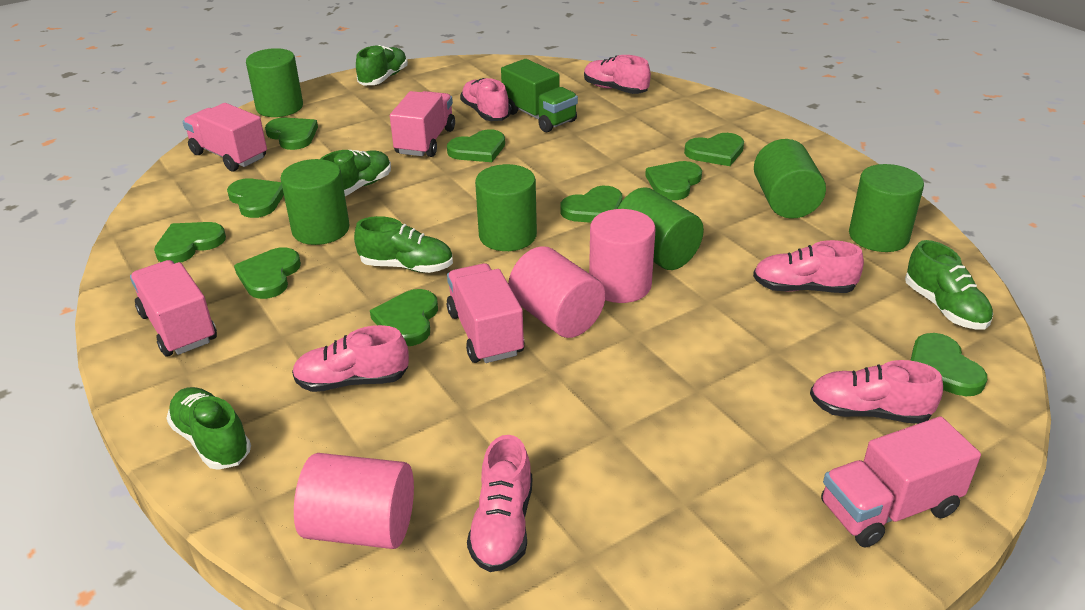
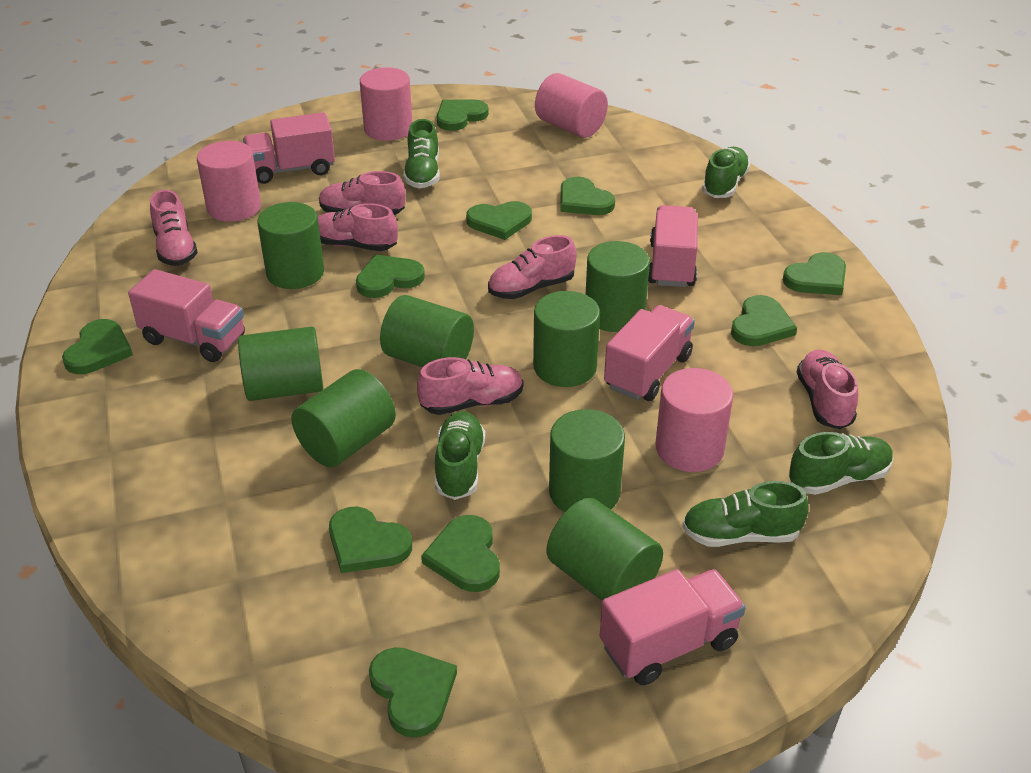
green cylinder: [246,48,303,117] [280,159,349,245] [475,164,537,251] [618,187,704,270] [754,139,826,219] [849,164,924,252] = 6 -> [238,327,323,401] [257,202,324,289] [291,369,396,467] [380,295,474,367] [533,291,600,387] [547,498,663,601] [549,409,625,512] [586,241,650,332] = 8
green truck: [501,59,578,132] = 1 -> none = 0
pink cylinder: [294,453,414,549] [508,246,605,338] [589,209,656,303] = 3 -> [197,141,261,222] [360,67,413,141] [535,73,608,138] [655,368,733,472] = 4

